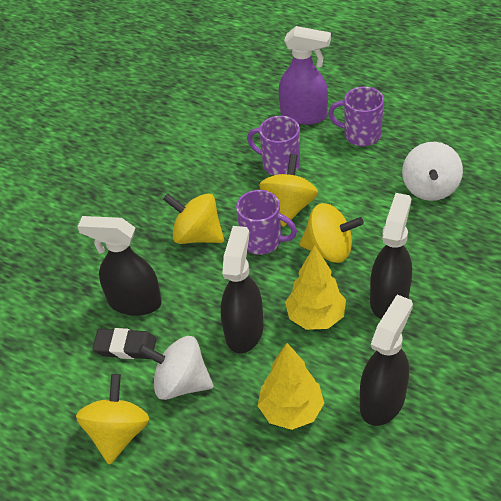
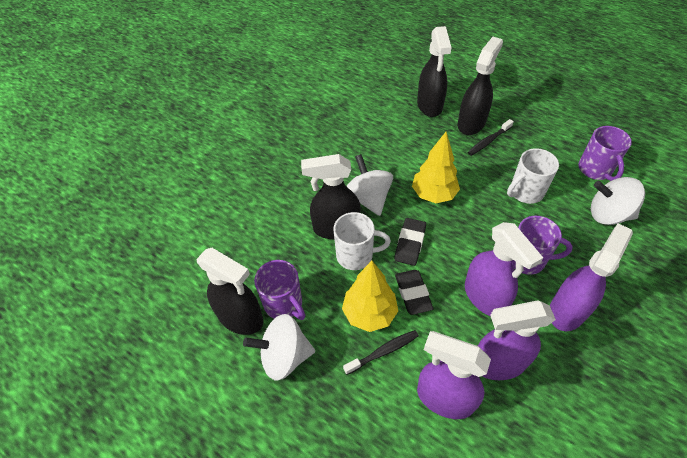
black eraser: [92,328,156,359] = 1 -> [394,218,426,266] [395,270,433,315] = 2
black toothbrush: none = 0 -> [343,330,419,375] [468,119,514,156] = 2
purple spray bottle: [279,26,331,125] = 1 -> [417,331,491,419] [465,222,543,316] [478,300,556,380] [550,223,633,331] = 4
white mug: none = 0 -> [333,212,391,270] [507,148,559,204] = 2
white spinning top: [138,336,214,400] [402,142,463,201] = 2 -> [243,314,315,380] [346,154,393,216] [591,177,645,225] = 3
yellow spinning top: [76,374,149,465] [163,193,224,244] [259,154,318,227] [299,203,364,263] = 4 -> none = 0

